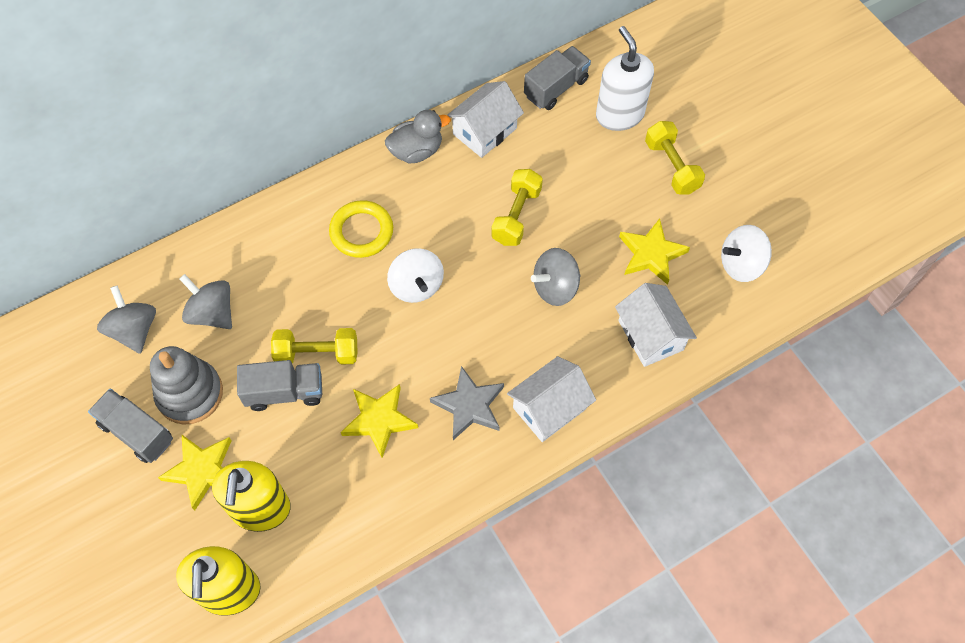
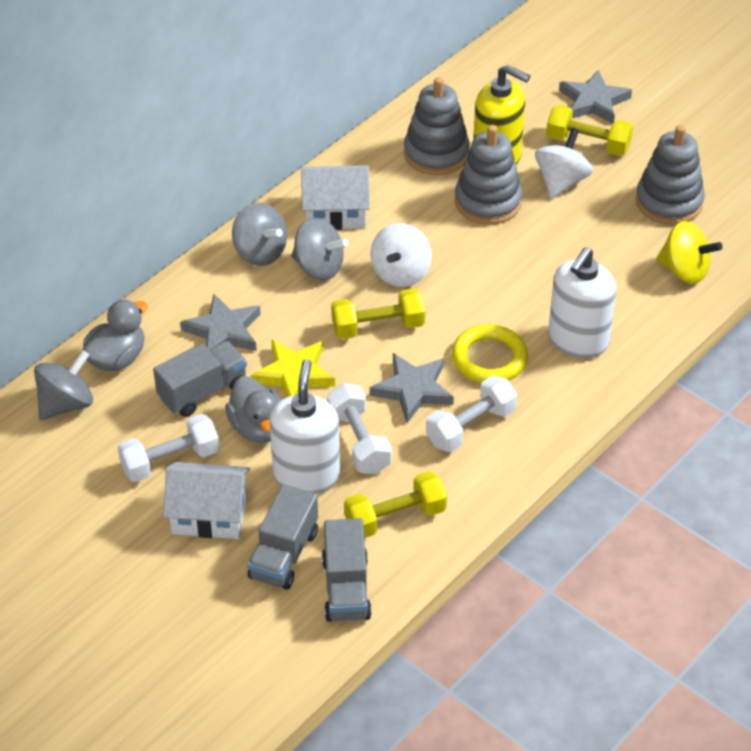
grey duck: [385,110,451,163] = 1 -> [83,300,148,371] [225,376,281,443] = 2
grey stacking toy: [150,346,223,425] = 1 -> [404,77,470,175] [455,125,523,225] [635,125,705,225] = 3
grey star: [430,366,504,440] = 1 -> [180,294,261,351] [370,353,454,423] [559,70,632,124] = 3
white dumbbell: none = 0 -> [118,414,219,482] [327,383,392,474] [426,376,517,452] = 3
white house: [447,81,524,158] [507,356,596,442] [615,283,697,367] = 3 -> [163,462,250,539] [301,165,370,230] = 2
white soap dispenser: [596,26,654,131] = 1 -> [270,359,340,494] [548,247,616,358] = 2
yellow soap dispenser: [176,546,261,616] [212,461,291,532] = 2 -> [473,64,530,165] = 1
yellow spinning top: none = 0 -> [656,221,723,284] = 1
yellow star: [158,435,231,511] [341,384,418,458] [619,218,690,285] = 3 -> [251,339,335,398] = 1

